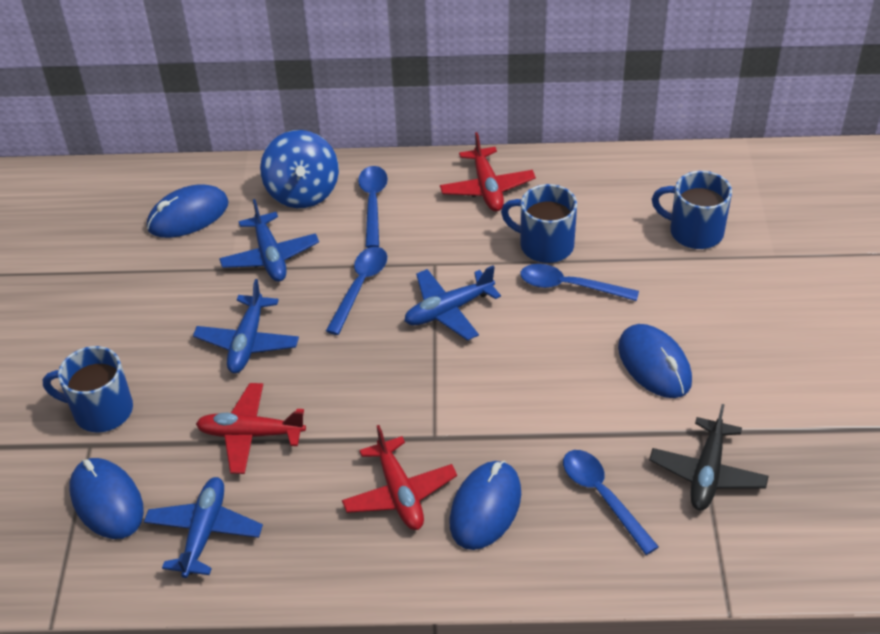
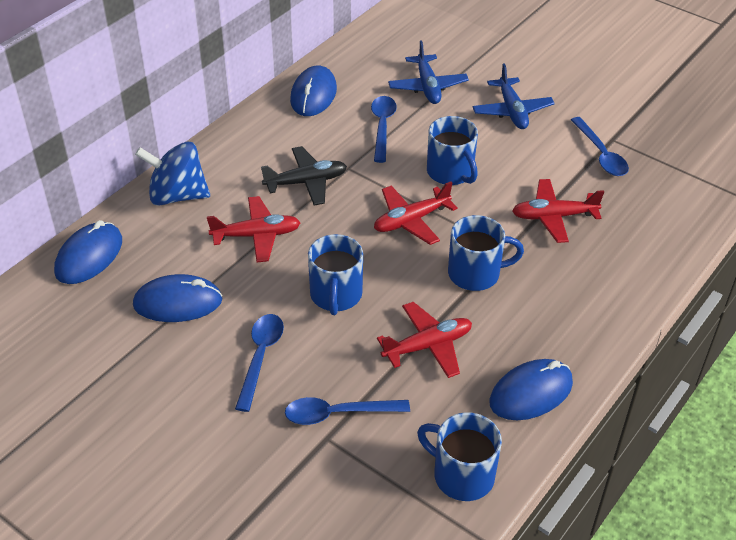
blue mug: [43,346,133,432] [501,184,577,263] [652,171,732,249] = 3 -> [308,234,363,315] [417,412,502,501] [427,116,478,185] [448,215,524,291] = 4
blue plane: [144,477,263,578] [193,279,299,373] [219,199,319,282] [404,265,501,341] = 4 -> [388,40,469,104] [472,63,555,129] = 2
red plane: [196,383,306,474] [342,425,457,530] [440,132,536,211] = 3 -> [207,196,301,263] [374,181,458,245] [377,302,472,378] [512,179,604,243] = 4

